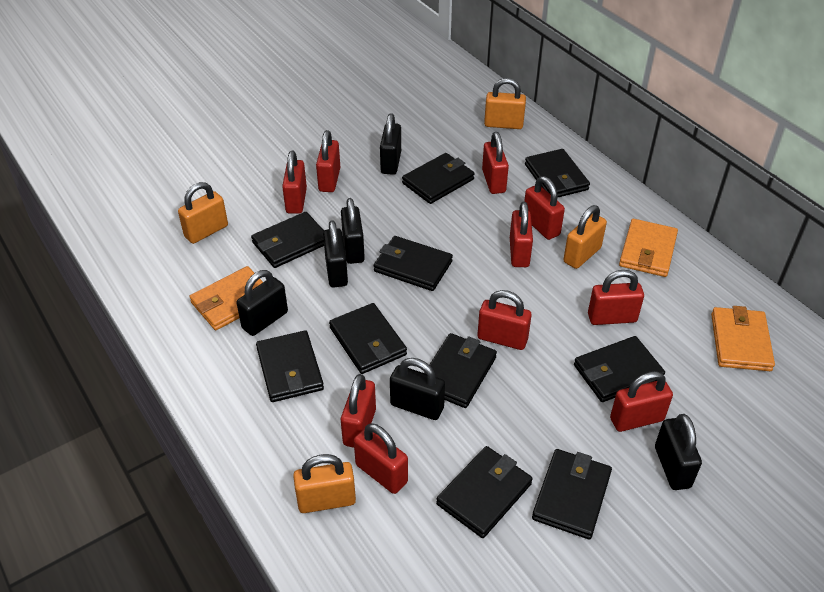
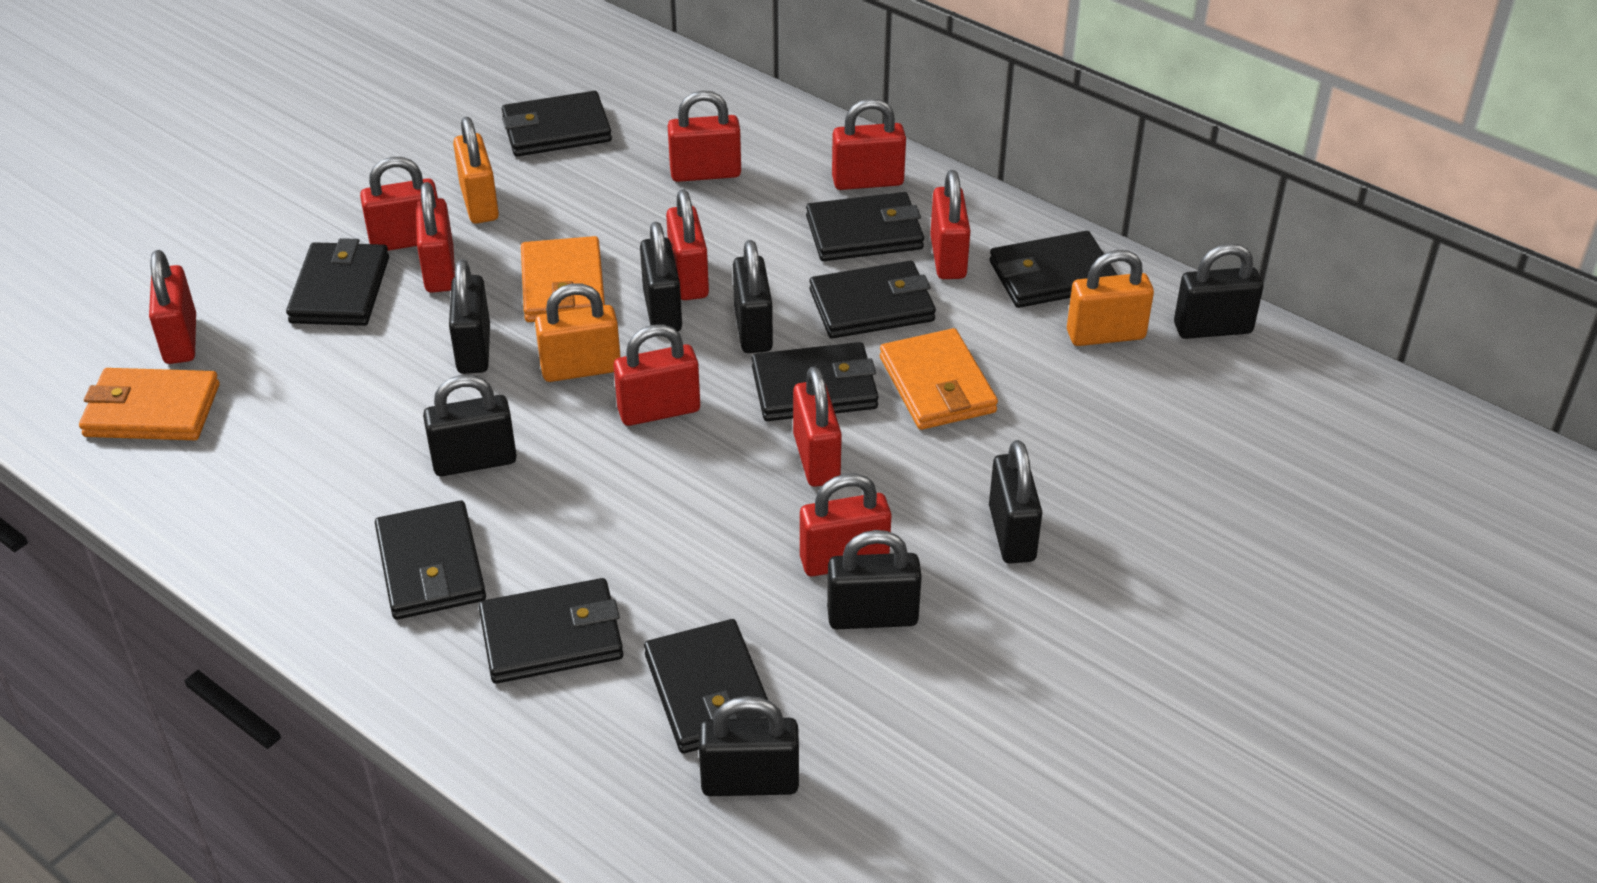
black padlock: [237,270,288,336] [323,220,348,288] [341,198,365,264] [380,114,401,175] [390,358,445,420] [655,414,702,490] = 6 -> [423,375,517,476] [449,259,490,374] [640,222,682,331] [699,696,799,796] [733,240,773,353] [827,530,922,629] [989,440,1042,564] [1174,243,1263,339] = 8
black wallet: [251,212,324,268] [256,330,324,402] [329,303,407,374] [374,236,453,291] [402,153,475,204] [424,333,497,408] [436,446,533,538] [525,149,590,198] [532,449,612,539] [574,336,665,402] = 10 -> [286,238,389,326] [375,500,486,620] [478,578,623,684] [502,91,612,157] [644,619,769,753] [752,342,879,421] [806,192,924,261] [810,261,936,339] [989,231,1117,308] = 9
orange padlock: [178,182,228,244] [293,454,356,513] [484,78,526,129] [564,205,607,269] = 4 -> [453,117,499,224] [535,283,621,382] [1067,250,1154,346] = 3

